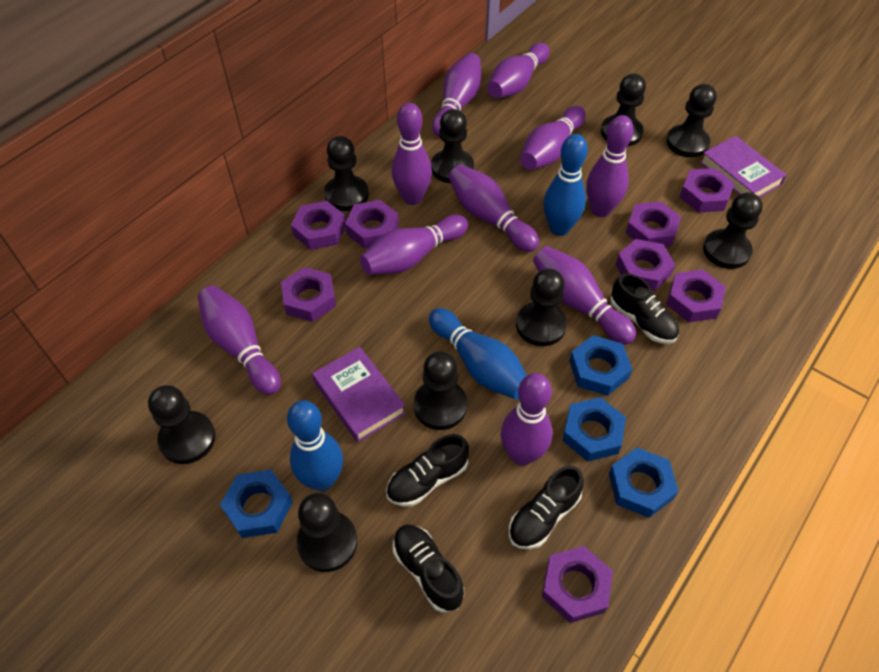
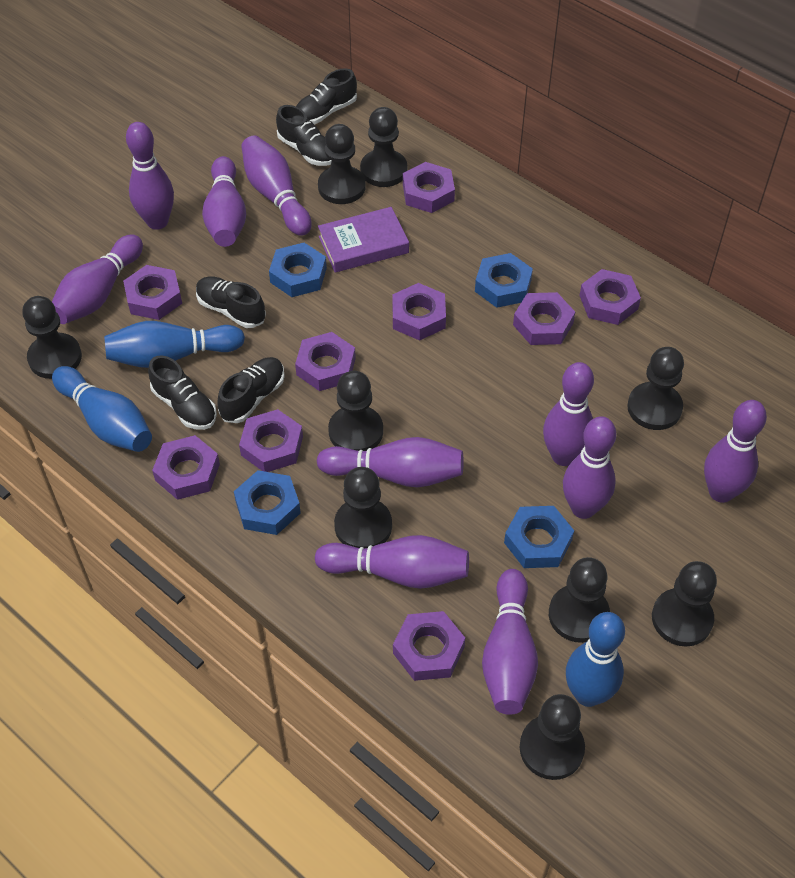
black shoe: [386,434,469,507] [393,525,464,613] [509,466,584,549] [610,273,679,344] = 4 -> [148,355,217,430] [196,276,266,328] [217,357,285,423] [276,105,332,166] [296,68,357,125] = 5
purple book: [312,347,406,442] [700,136,786,198] = 2 -> [318,207,409,273] = 1
purple nut: [281,267,336,322] [291,201,346,250] [345,200,399,249] [542,546,613,623] [616,239,675,291] [626,201,681,247] [666,269,726,322] [680,168,735,213] = 8 -> [123,265,182,320] [152,435,220,500] [239,409,303,472] [295,332,356,391] [392,283,446,341] [393,611,465,681] [403,162,455,213] [513,292,575,345] [579,269,641,325] = 9

